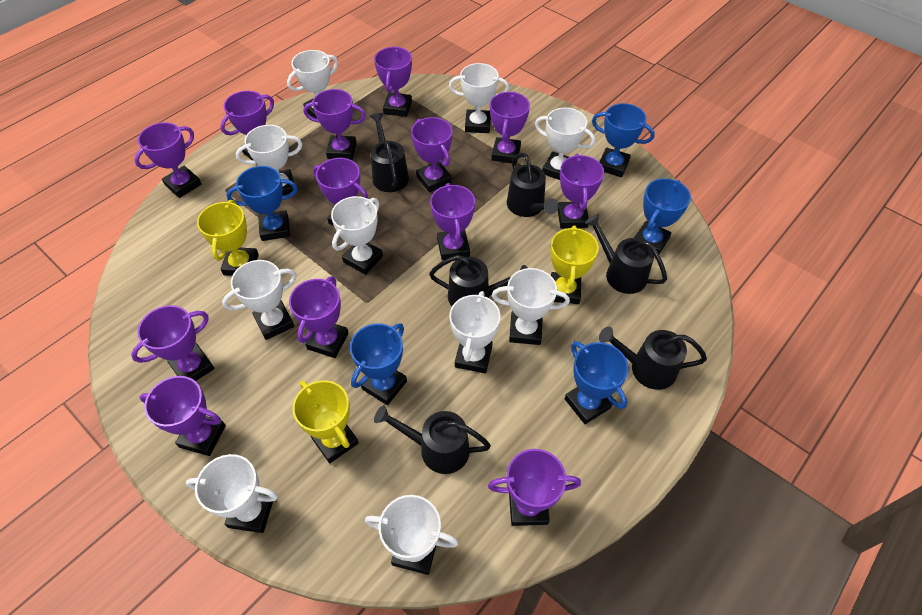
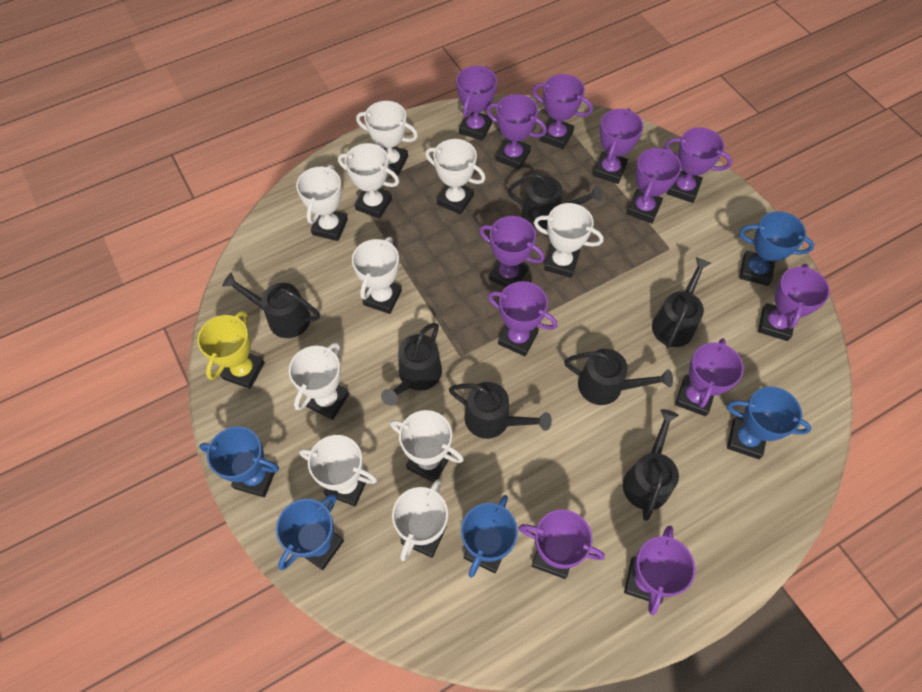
black watering can: [370,113,409,192] [374,405,491,474] [429,255,528,306] [507,153,558,217] [585,214,667,294] [599,327,707,390] = 6 -> [222,272,320,338] [381,323,442,406] [449,382,552,439] [507,173,602,229] [564,349,673,405] [623,409,679,521] [652,257,711,348] = 7
purple trophy: [131,305,215,381] [134,122,202,198] [140,376,226,456] [220,91,274,160] [289,276,349,358] [303,89,366,160] [313,158,368,226] [374,47,412,117] [411,117,452,192] [430,183,475,260] [488,449,581,526] [490,91,530,164] [557,154,604,229] = 13 -> [456,66,497,141] [479,216,545,288] [486,94,547,170] [488,281,557,356] [519,510,605,579] [532,74,593,149] [593,109,643,184] [624,526,695,615] [626,148,681,224] [665,127,732,203] [675,338,744,416] [758,264,830,341] = 12
yellow trophy: [197,200,259,276] [292,380,359,463] [550,226,599,304] = 3 -> [197,311,265,389] = 1

